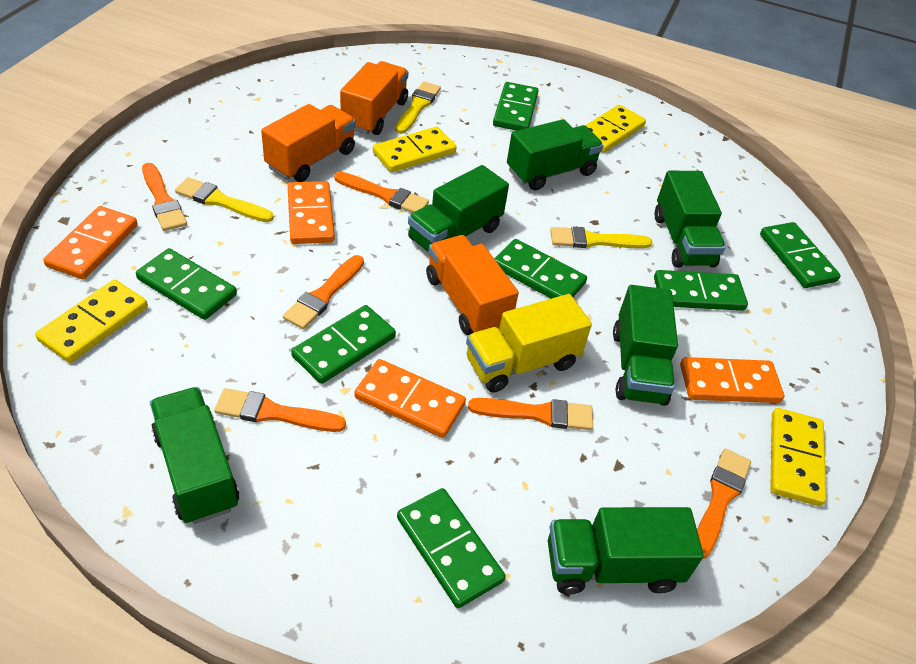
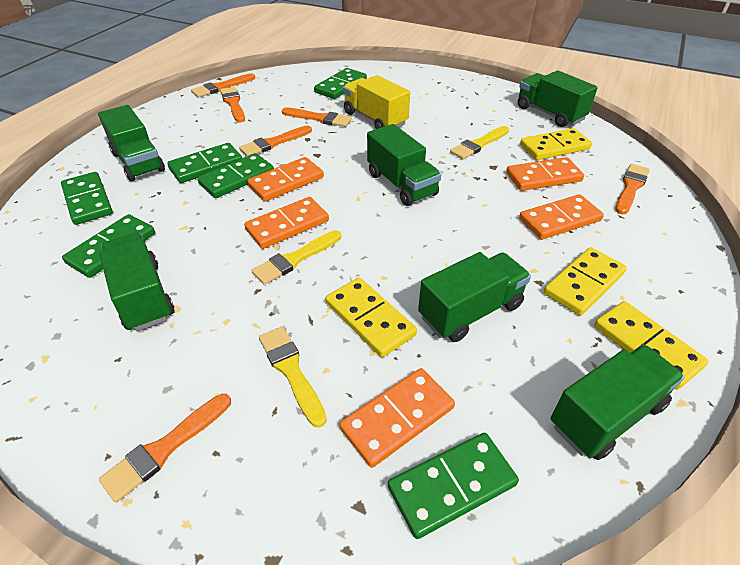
green domino: [136,248,237,320] [291,305,396,384] [397,488,506,608] [493,82,538,131] [494,239,587,299] [654,270,748,311] [760,222,841,288] = 7 -> [61,172,113,225] [62,214,155,278] [167,143,242,183] [197,153,274,198] [314,68,367,99] [388,433,519,539] = 6
orange domino: [43,206,138,280] [288,181,335,244] [354,359,466,438] [680,357,784,403] = 4 -> [244,197,329,249] [247,157,324,202] [339,368,455,468] [506,157,584,191] [519,194,604,240] = 5
orange truck: [261,104,356,182] [340,61,409,135] [426,235,519,335] = 3 -> none = 0

